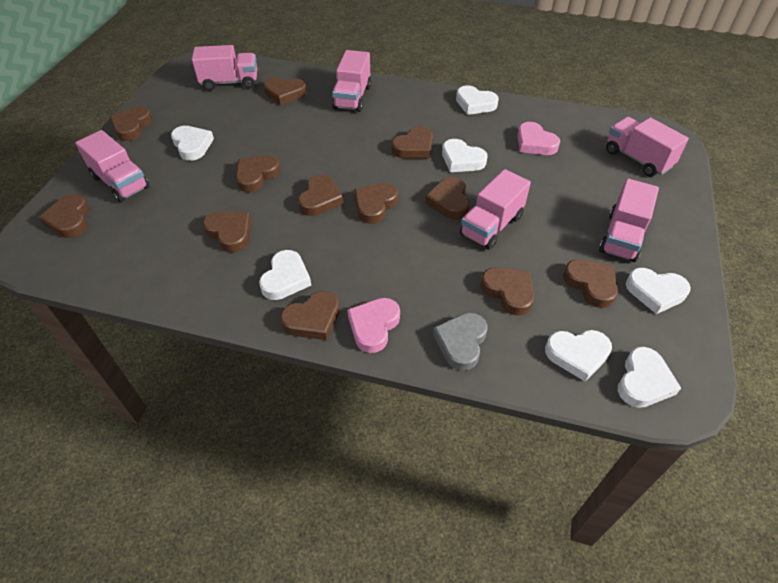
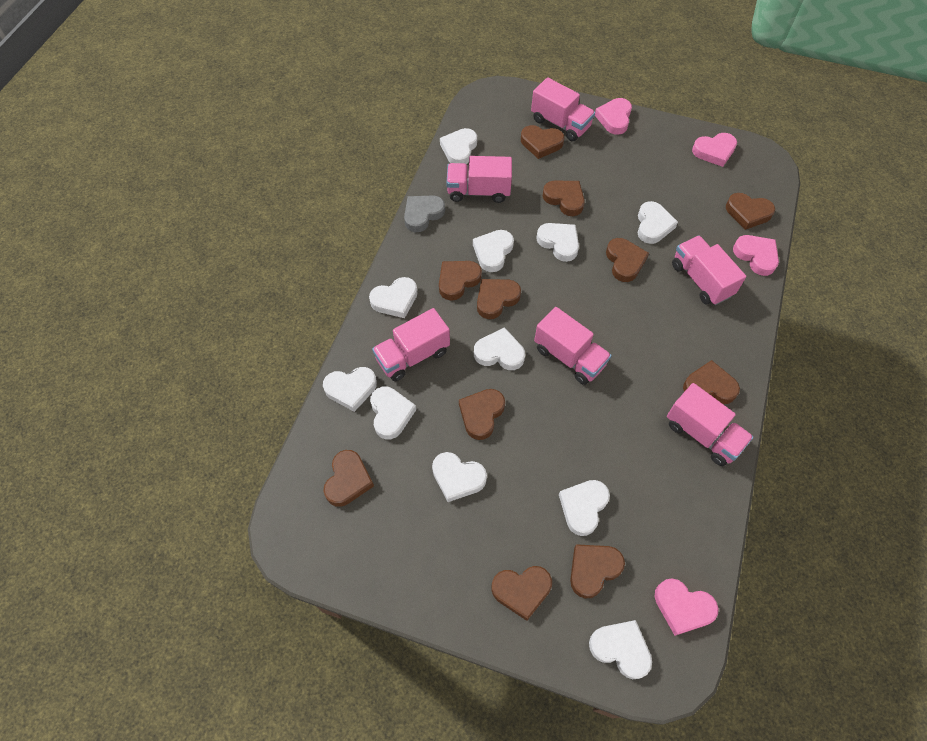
brown heart: [39,194,89,238] [110,107,153,141] [203,211,251,252] [236,155,280,192] [264,77,307,105] [280,291,339,340] [298,174,344,216] [354,183,398,224] [392,126,433,159] [425,177,470,220] [481,267,534,315] [563,259,618,308] = 12 -> [323,450,374,507] [439,261,482,301] [459,389,505,440] [477,279,521,319] [491,566,552,621] [521,125,564,159] [543,181,585,216] [570,544,625,599] [606,238,649,282] [683,360,740,404] [726,193,775,230] = 11
pink heart: [347,298,400,353] [517,122,560,155] = 2 -> [595,98,632,135] [654,578,719,636] [692,133,737,167] [733,235,779,276] = 4
white heart: [171,126,214,161] [259,250,311,300] [442,139,488,172] [456,86,499,115] [545,330,612,382] [618,347,681,408] [626,268,691,314] = 7 -> [323,367,377,412] [369,277,417,318] [370,386,416,439] [432,452,487,502] [440,128,477,164] [473,230,514,272] [474,327,525,370] [536,223,579,262] [559,480,610,536] [589,620,652,679] [638,201,678,244] = 11

